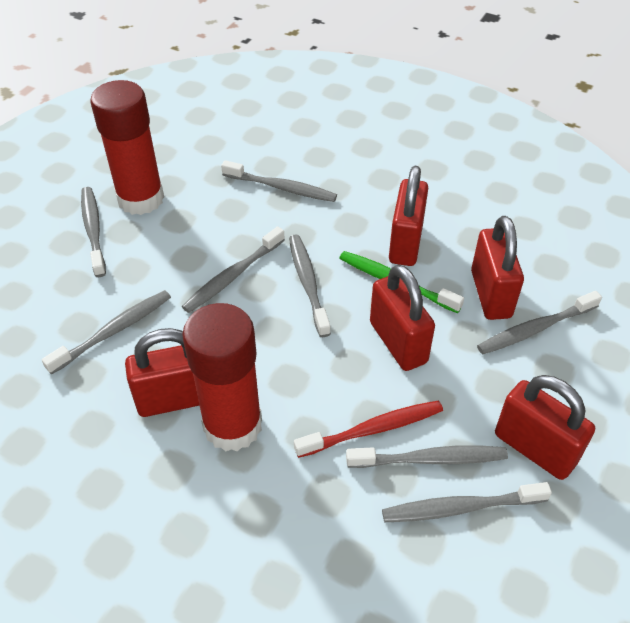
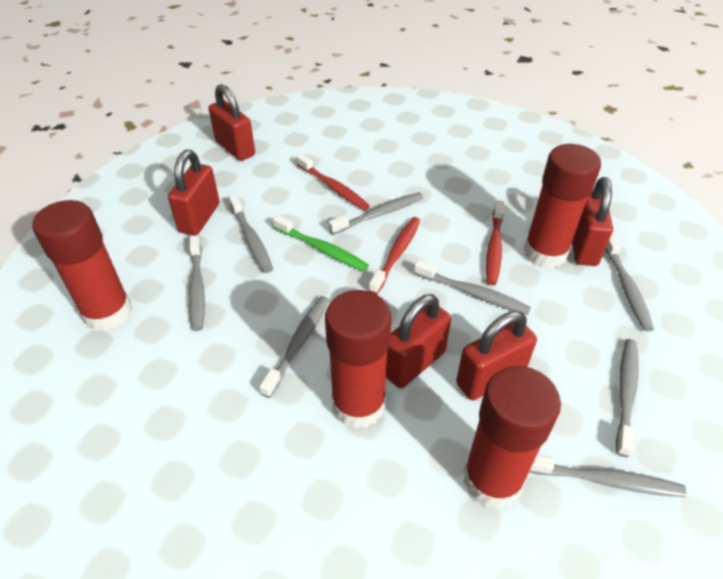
red glue stick: [90,80,164,215] [182,303,262,452] = 2 -> [32,200,132,331] [325,290,391,429] [463,366,561,509] [524,144,601,268] = 4
red toothbrush: [294,400,443,458] = 1 -> [297,154,370,210] [369,217,420,294] [486,200,504,285] = 3

